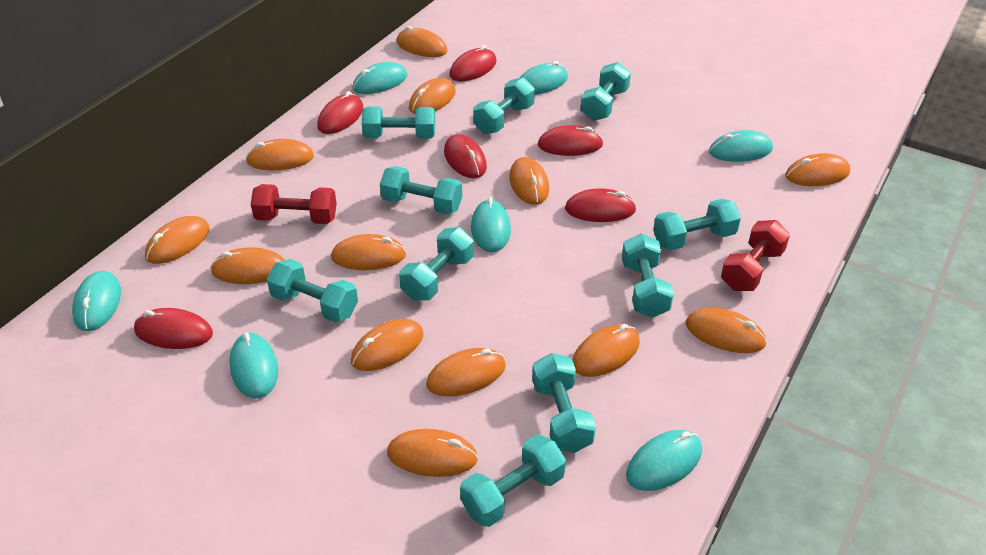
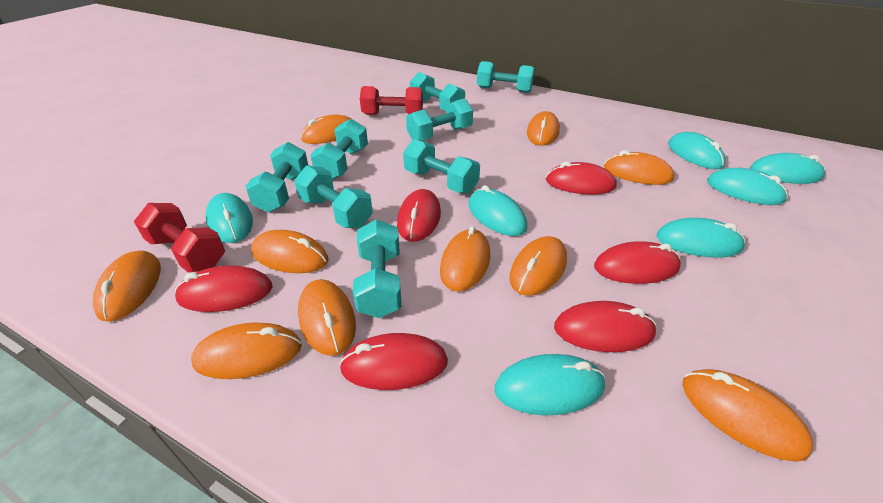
orange mouse: [145,216,209,264] [210,247,285,284] [246,139,314,170] [331,234,406,270] [351,319,423,371] [387,429,478,477] [397,26,447,57] [409,78,456,114] [426,348,506,397] [509,157,549,205] [573,324,640,377] [686,308,767,353] [785,153,850,186] = 13 -> [93,250,161,322] [191,322,302,379] [251,230,329,273] [298,279,356,356] [301,114,351,144] [440,226,490,291] [509,236,567,296] [527,111,560,146] [604,150,675,185] [682,369,813,462] = 10
turquoise dumbbell: [267,259,358,323] [362,106,435,139] [380,166,462,215] [399,227,474,301] [460,435,566,527] [473,77,535,134] [532,353,596,453] [581,62,631,121] [622,234,674,318] [653,199,741,250] = 10 -> [245,142,308,212] [294,165,373,228] [310,119,368,180] [353,219,401,318] [403,139,480,194] [406,98,473,141] [410,72,465,111] [477,61,534,93] = 8

